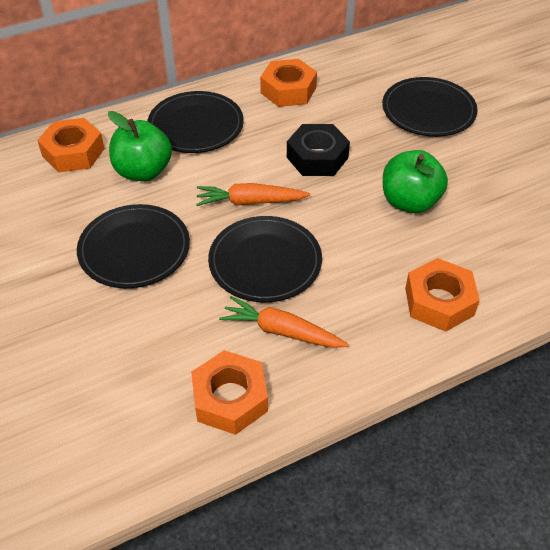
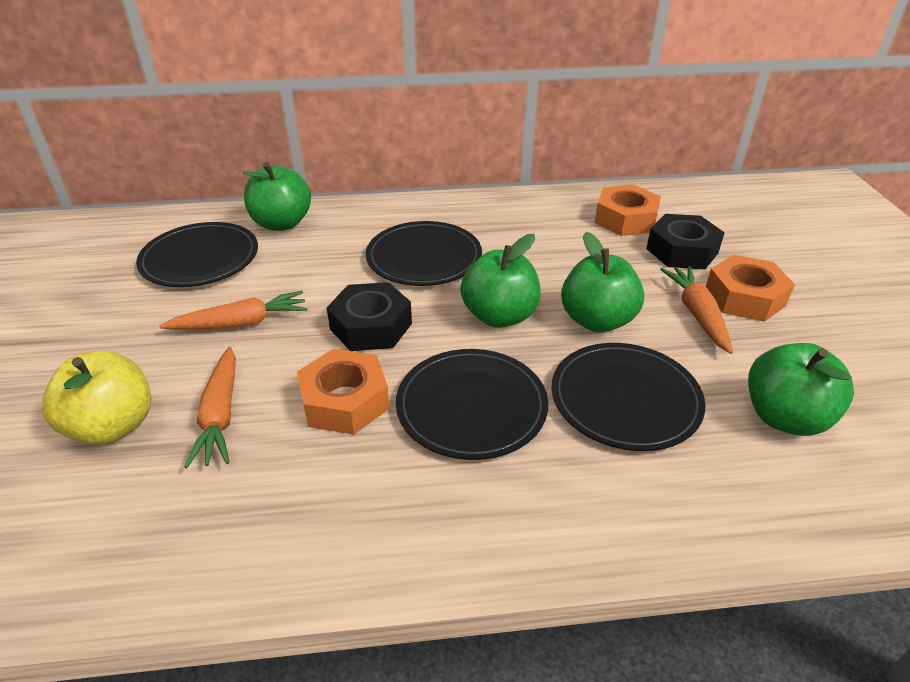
black nut: [287,124,350,176] = 1 -> [327,282,412,351] [646,214,725,269] = 2
green apple: [108,111,172,181] [383,150,448,213] = 2 -> [243,162,311,231] [460,234,541,328] [561,232,644,333] [748,343,854,436] = 4
orange carrot: [196,183,310,206] [219,296,349,348] = 2 -> [159,291,307,330] [184,347,236,468] [660,266,733,354] = 3
orange nut: [37,118,105,173] [191,350,268,435] [260,59,317,107] [405,258,480,332] = 4 -> [297,349,390,435] [595,185,661,236] [706,255,795,322] = 3
yellow apple: none = 0 -> [42,351,152,445] = 1

